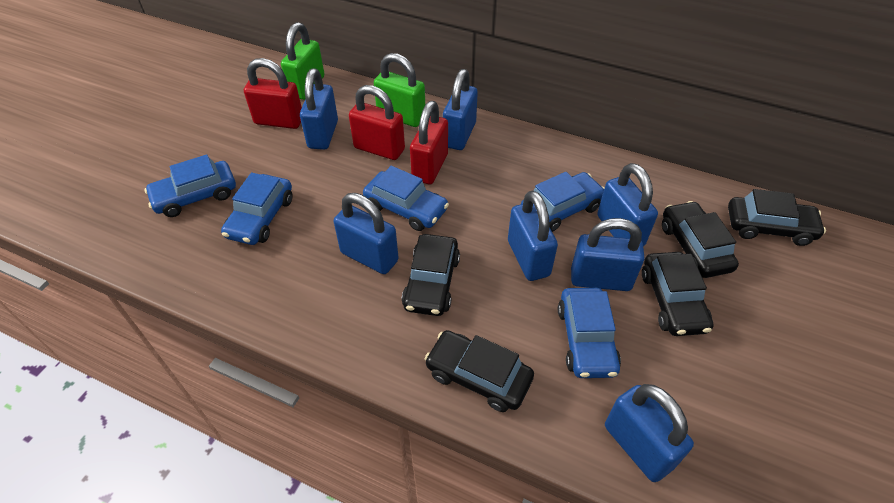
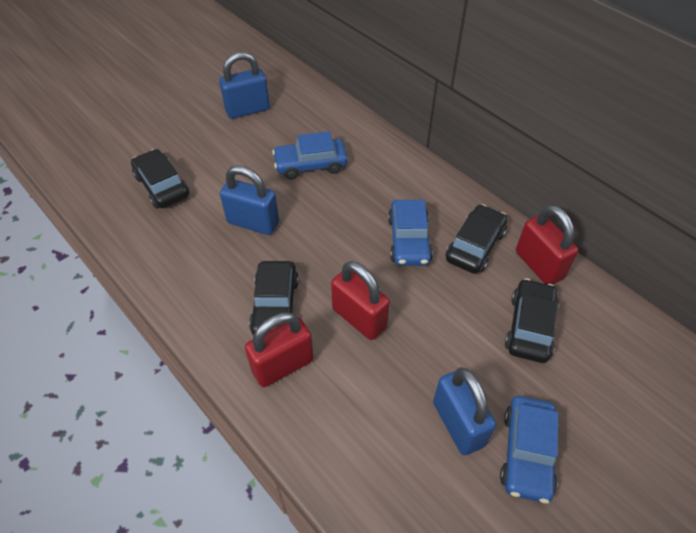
black car: [402,234,460,316] [424,330,534,412] [642,252,713,336] [662,201,739,278] [728,189,826,246] = 5 -> [131,149,189,208] [249,261,299,335] [446,204,507,274] [505,278,559,363] = 4
blue car: [144,154,236,217] [221,173,293,245] [363,166,449,231] [521,172,604,232] [558,288,621,378] = 5 -> [272,131,348,179] [388,200,433,266] [500,396,558,503] = 3
blue padlock: [300,69,338,150] [334,193,399,274] [443,69,478,150] [508,190,558,281] [571,218,645,291] [597,163,658,246] [605,384,694,482] = 7 -> [219,52,270,119] [220,165,279,235] [433,367,496,455] = 3
green padlock: [281,22,324,100] [374,53,425,127] = 2 -> none = 0

